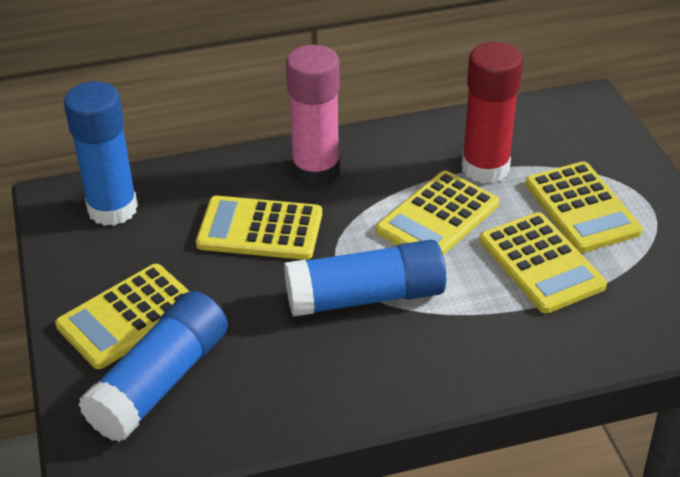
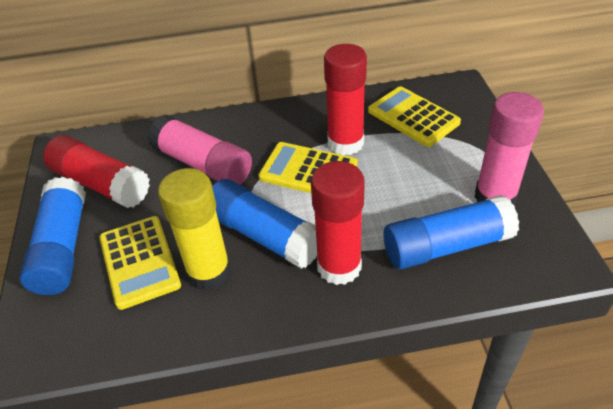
pink glue stick: [286,45,340,186] = 1 -> [148,115,252,185] [475,92,544,205] = 2
red glue stick: [462,42,523,183] = 1 -> [43,135,150,208] [311,161,365,285] [324,44,367,155] = 3
yellow calculator: [55,264,189,369] [196,196,322,260] [376,171,499,255] [480,212,607,314] [525,161,643,253] = 5 -> [99,216,181,310] [258,142,358,193] [368,86,461,147] = 3
yellow glue stick: none = 0 -> [158,168,231,291] = 1

